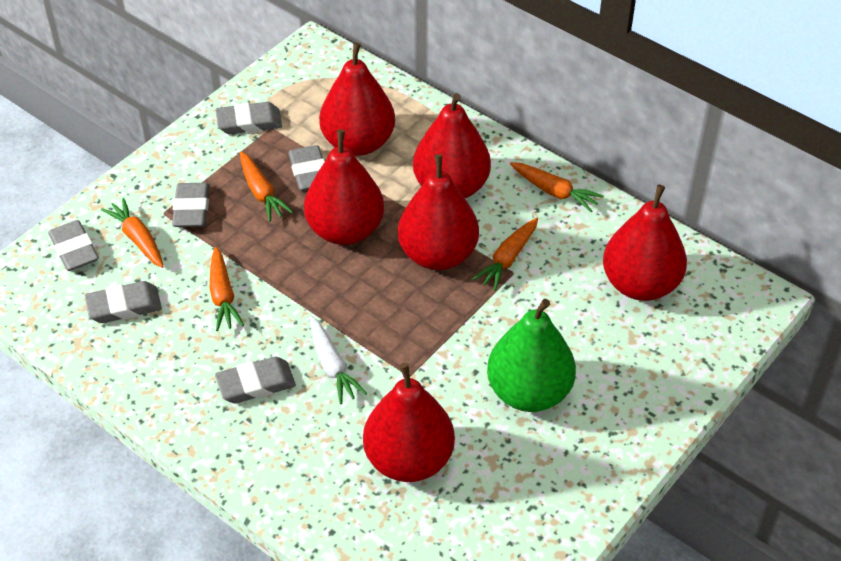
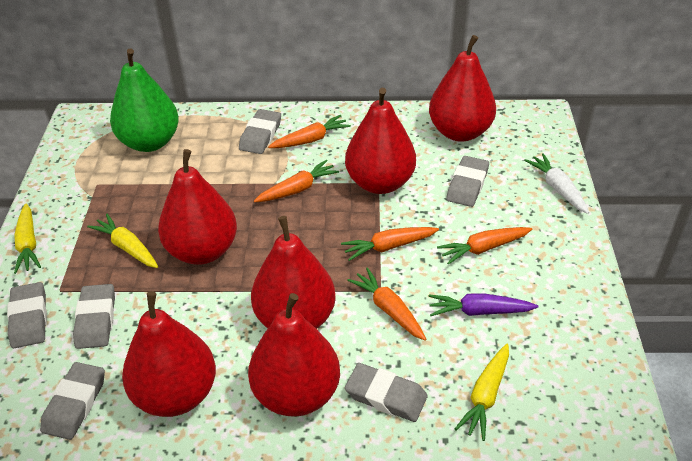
purple carrot: none = 0 -> [429,293,538,316] = 1
yellow carrot: none = 0 -> [14,203,41,274] [87,214,158,268] [455,344,509,441] = 3

